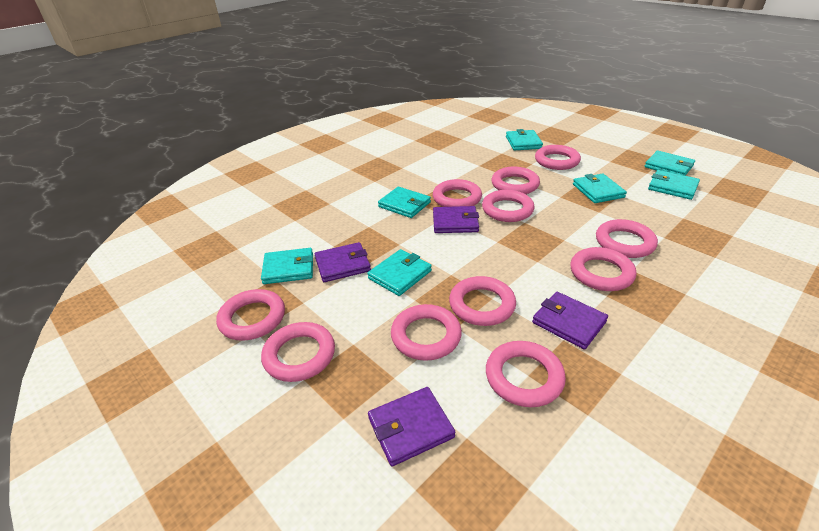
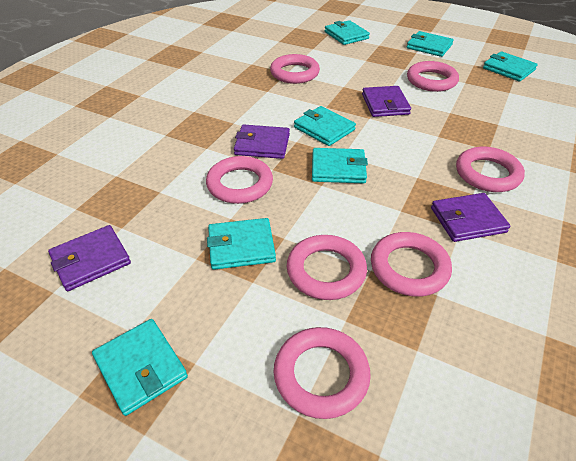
pink ring: [216,289,285,341] [261,322,335,382] [391,304,462,361] [433,179,482,207] [449,276,516,326] [482,190,534,222] [486,341,566,407] [491,167,540,194] [535,145,581,170] [571,247,636,291] [596,219,658,258] = 11 -> [206,156,273,204] [270,54,320,84] [274,327,371,419] [287,235,367,300] [371,232,452,297] [407,61,459,92] [456,147,525,192] = 7

